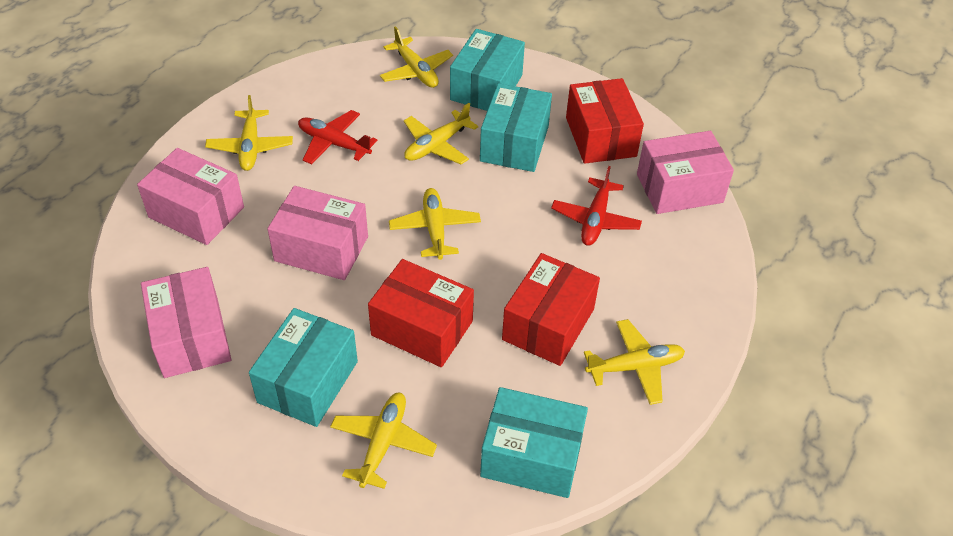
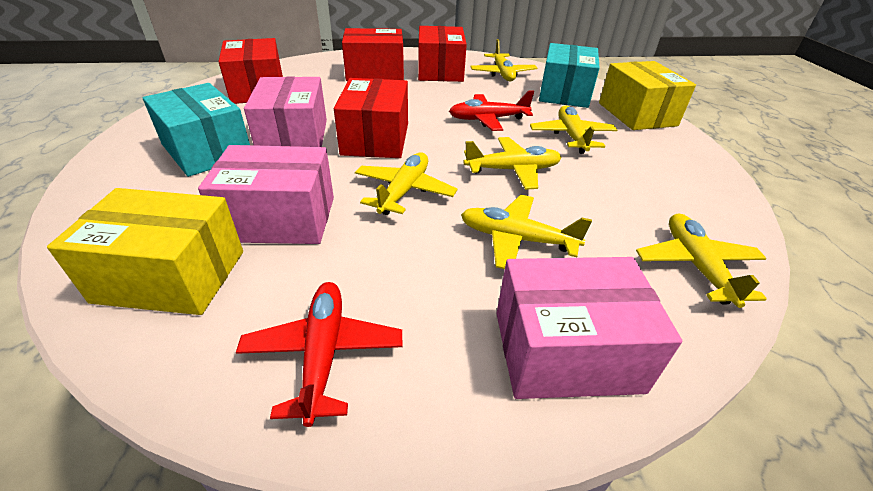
pink box: [137,148,244,245] [141,267,231,378] [267,186,368,280] [637,131,734,214] = 4 -> [198,145,334,244] [244,76,327,147] [496,257,682,399] = 3
red box: [368,259,474,367] [502,253,600,366] [566,78,644,164] = 3 -> [219,38,283,104] [334,78,408,158] [342,28,404,81] [418,26,467,82] = 4
turquoise box: [249,308,358,427] [450,29,525,111] [480,83,552,172] [480,387,588,498] = 4 -> [143,83,250,177] [539,43,600,108] = 2
yellow box: none = 0 -> [47,188,243,315] [599,61,696,130] = 2

